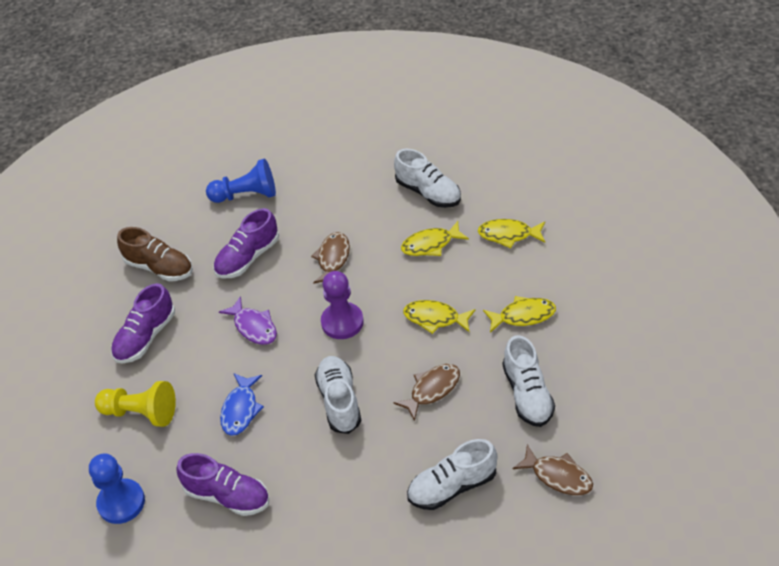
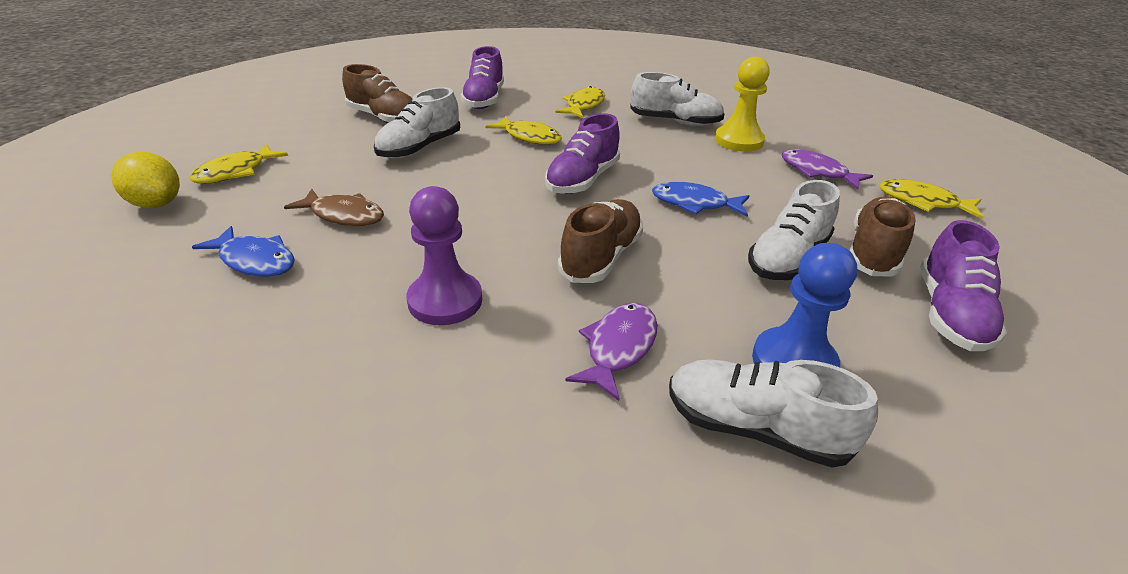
blue fish: [220,373,264,436] = 1 -> [192,226,295,277] [652,182,749,217] = 2
blue pawn: [89,453,145,524] [206,159,276,203] = 2 -> [752,243,857,367] = 1
brown fish: [311,232,350,284] [393,364,460,421] [513,445,593,495] = 3 -> [284,189,384,226] = 1
brown shoe: [117,227,193,281] = 1 -> [342,64,412,123] [558,199,643,283] [849,196,916,277] = 3
purple fish: [219,296,277,345] = 1 -> [565,303,658,401] [781,149,873,190] = 2
yellow lemon: none = 0 -> [111,152,180,208] = 1

